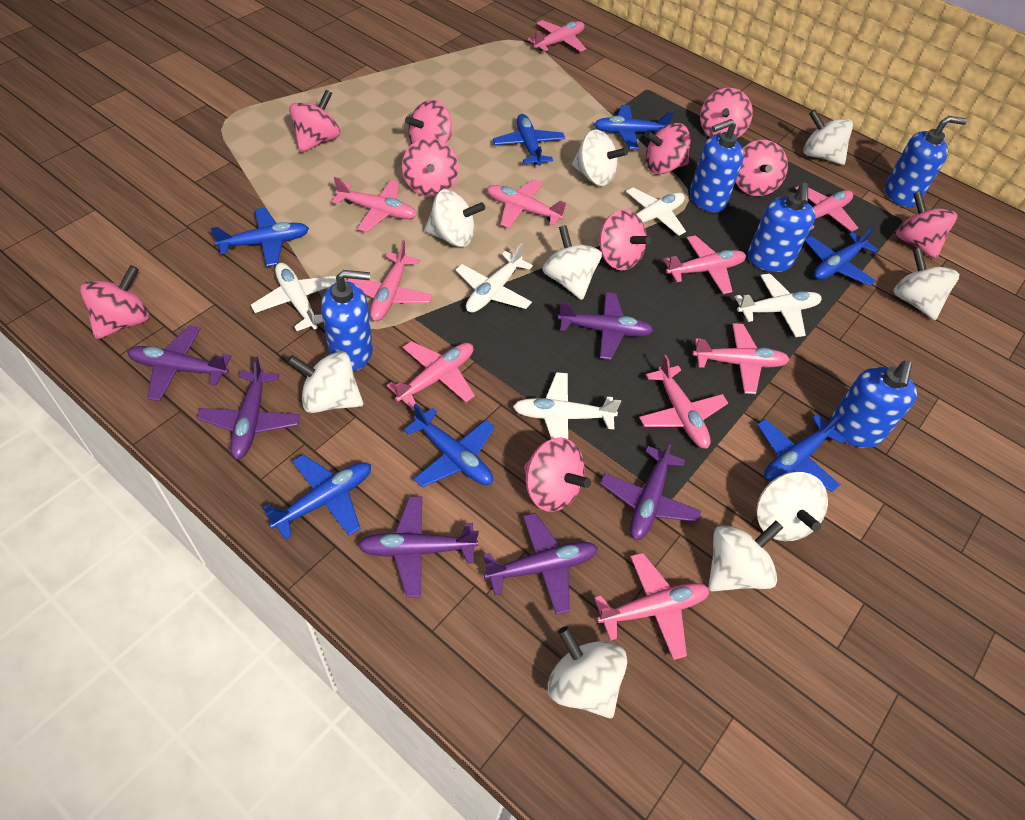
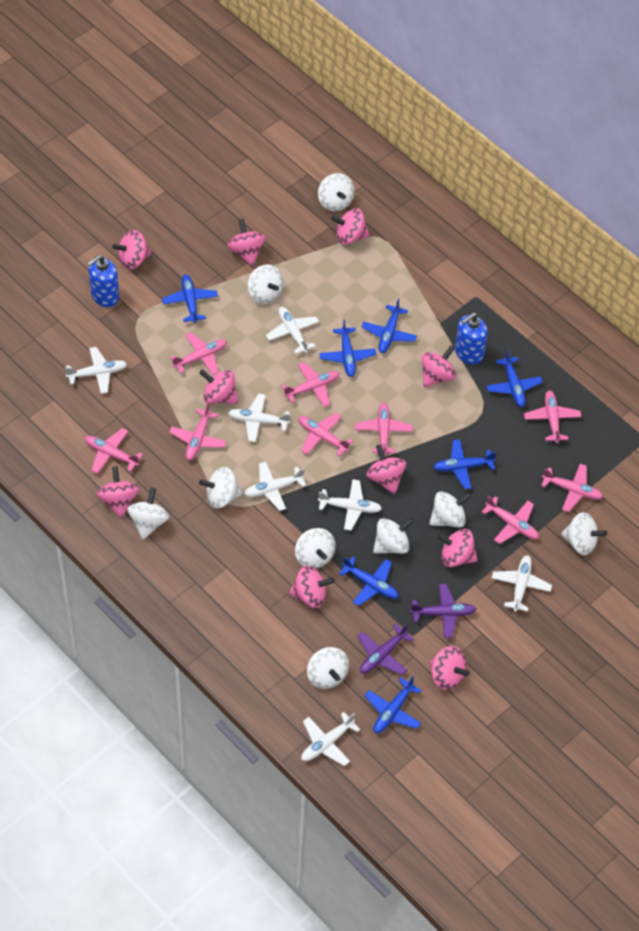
blue soap dispenser: [321,270,373,371] [690,119,744,212] [747,183,816,272] [830,361,917,448] [885,116,967,207] = 5 -> [87,255,119,307] [455,313,488,364] = 2
pink plane: [332,177,417,232] [347,240,433,321] [387,341,475,409] [486,179,567,228] [528,20,586,52] [594,553,710,660] [639,355,728,449] [663,235,746,294] [692,323,790,394] [795,186,858,232] = 10 -> [85,428,143,474] [169,403,227,460] [170,332,227,375] [281,362,340,407] [298,413,354,457] [355,403,413,455] [482,496,539,544] [524,391,582,443] [541,464,603,512] = 9
purple plane: [127,326,232,401] [197,357,300,460] [358,497,479,598] [483,513,598,615] [558,292,654,360] [600,438,701,540] = 6 -> [357,623,414,675] [410,584,476,638] = 2
white plane: [251,263,337,331] [455,243,533,313] [513,372,621,439] [626,188,686,236] [735,274,822,337] = 5 -> [65,347,127,394] [228,394,290,442] [244,462,306,511] [266,307,319,354] [301,712,360,766] [318,479,382,531] [492,555,552,612] = 7

